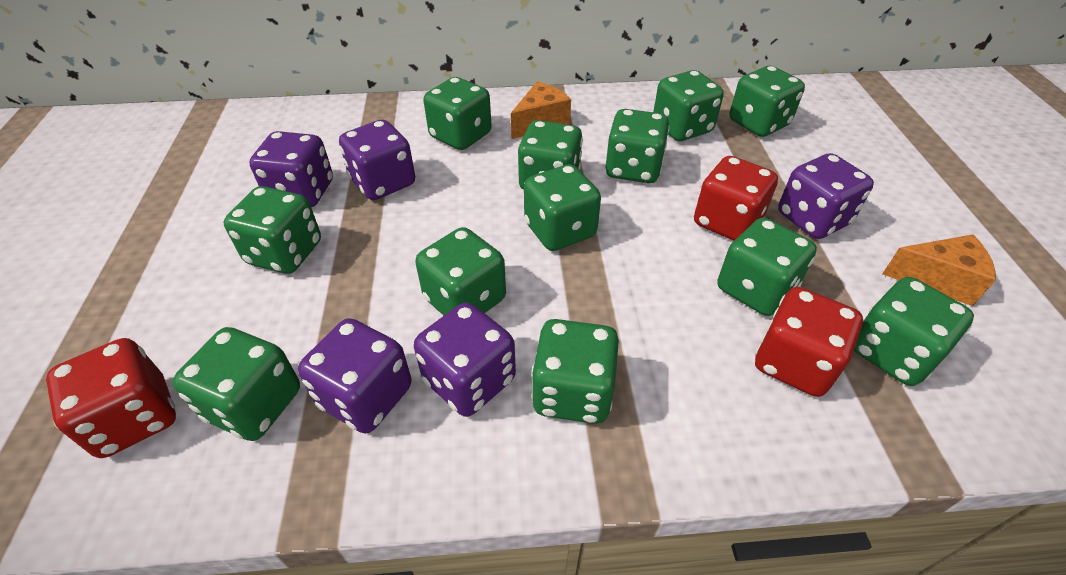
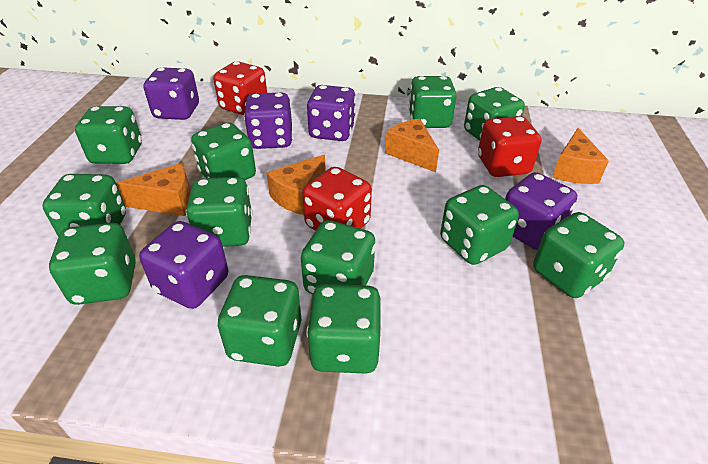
orange cheese: [511,81,571,139] [882,234,996,306] = 2 -> [116,163,191,216] [266,155,326,215] [385,118,439,172] [552,128,609,184] = 4

